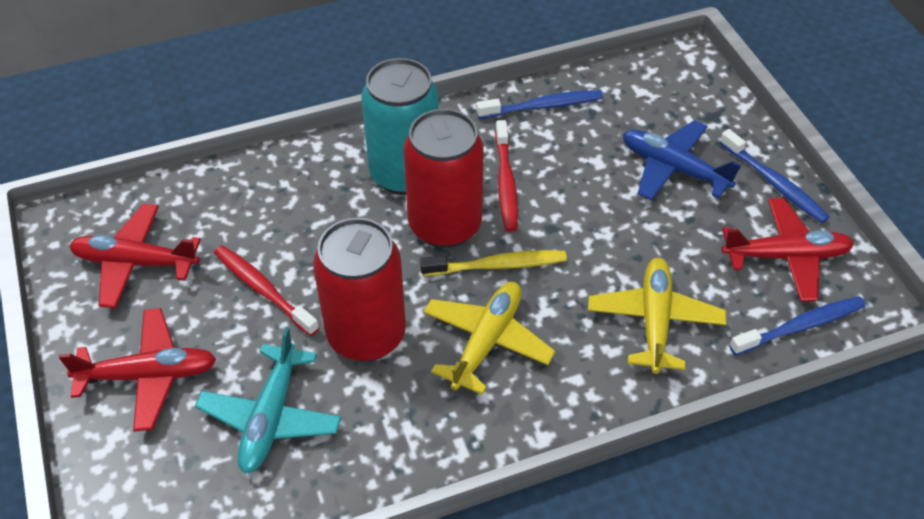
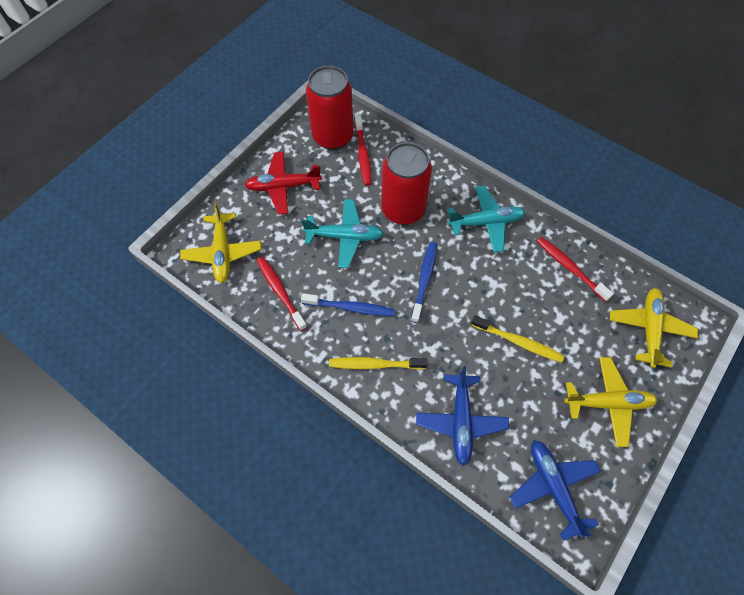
blue plane: [623,120,741,200] = 1 -> [416,366,509,466] [510,440,601,541] = 2
blue toothbrush: [476,90,603,119] [720,129,830,223] [729,296,866,355] = 3 -> [301,293,395,316] [411,242,437,323] = 2
red plane: [59,308,216,432] [69,204,201,308] [722,198,854,302] = 3 -> [245,151,322,215] = 1
red toothbrush: [214,245,319,336] [495,120,518,232] = 2 -> [257,257,307,331] [355,115,372,186] [537,237,614,302] = 3
turquoise can: [361,58,438,195] = 1 -> none = 0
turquoise plane: [195,327,342,474] = 1 -> [301,199,384,268] [447,185,526,252] = 2
yellow plane: [423,282,556,395] [588,258,727,374] = 2 -> [180,203,261,283] [564,357,658,447] [610,288,698,368] = 3
yellow toothbrush: [420,250,567,276] = 1 -> [329,357,427,369] [471,315,564,363] = 2

